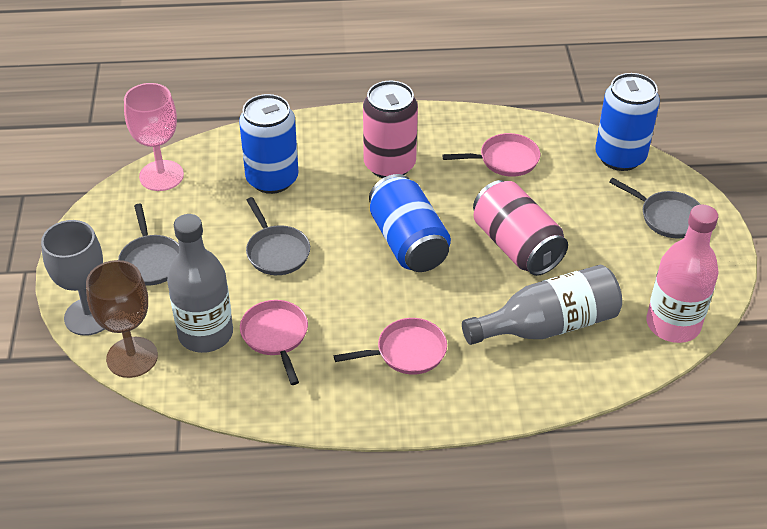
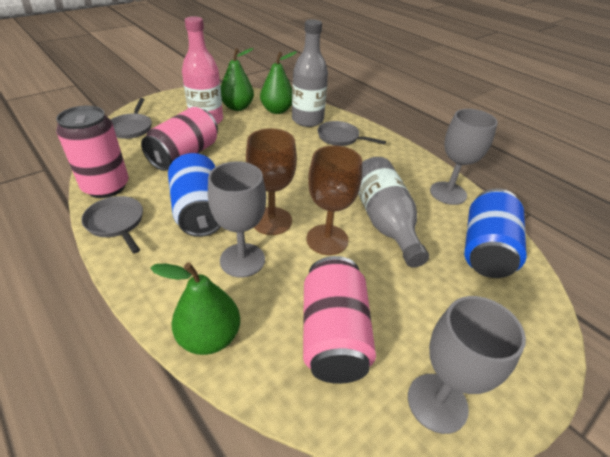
blue can: [239,94,299,194] [369,174,451,272] [595,73,660,171] = 3 -> [168,153,221,237] [464,188,527,278] = 2
brown goblet: [86,260,158,378] = 1 -> [246,128,297,235] [307,145,362,255] = 2
green pear: none = 0 -> [151,262,240,355] [221,48,254,111] [260,51,297,114] = 3
grey goblet: [41,220,105,336] = 1 -> [208,161,266,278] [408,296,526,434] [430,109,498,205] = 3
pink can: [363,81,418,178] [473,180,568,276] = 2 -> [56,106,129,198] [141,107,218,171] [303,256,376,384] = 3
pink goblet: [124,83,184,191] = 1 -> none = 0
pink pan: [240,300,308,385] [334,318,447,375] [442,133,540,177] = 3 -> none = 0

